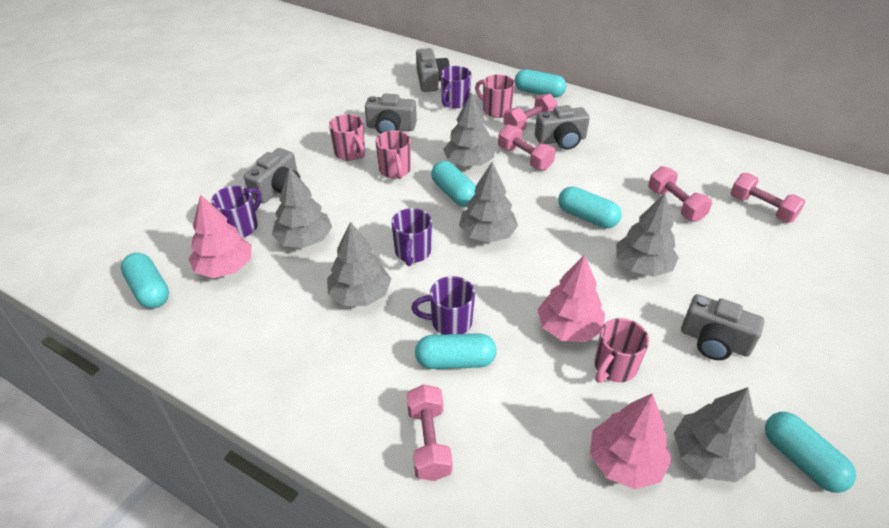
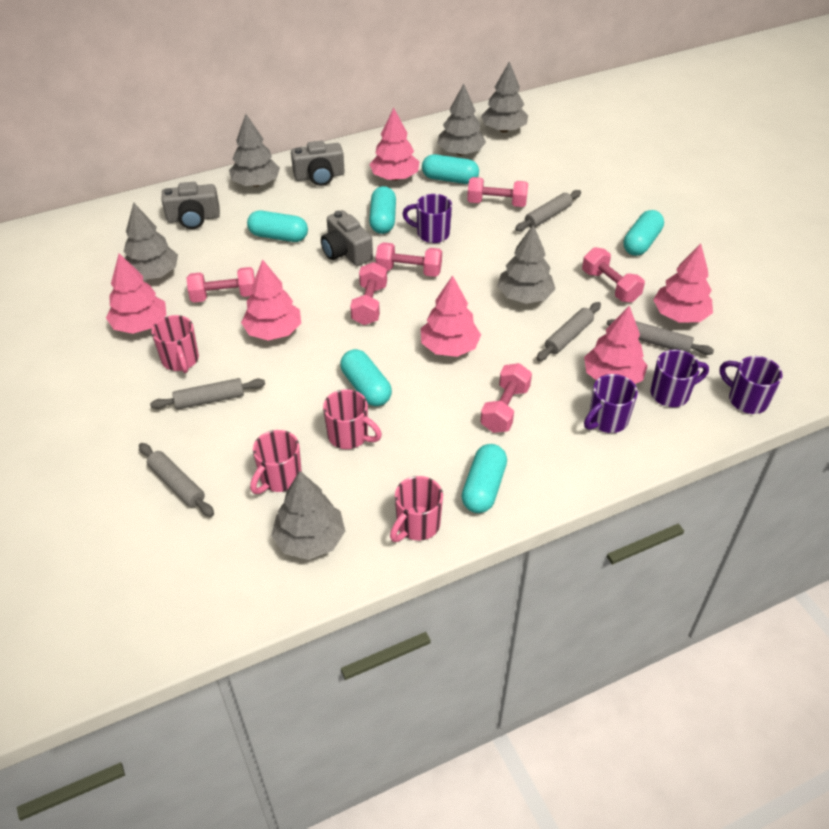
grey camera: [244,148,300,203] [365,94,417,134] [416,48,450,92] [535,105,590,150] [681,294,764,360] = 5 -> [162,182,220,229] [291,141,345,186] [321,210,373,266] = 3
grey rolling pin: none = 0 -> [139,443,214,517] [150,378,265,409] [515,190,581,231] [537,302,601,361] [607,319,714,355] = 5
pink dumbbell: [407,384,453,481] [498,124,556,170] [503,94,558,131] [648,166,712,222] [730,173,805,223] = 5 -> [186,267,255,303] [350,262,387,325] [376,242,442,277] [467,177,528,207] [480,363,532,433] [582,247,645,302] = 6
pink tree: [189,194,252,278] [537,255,605,342] [590,393,672,489] = 3 -> [106,253,166,334] [241,259,301,341] [369,108,419,181] [421,275,481,357] [584,306,647,384] [653,243,713,322] = 6

